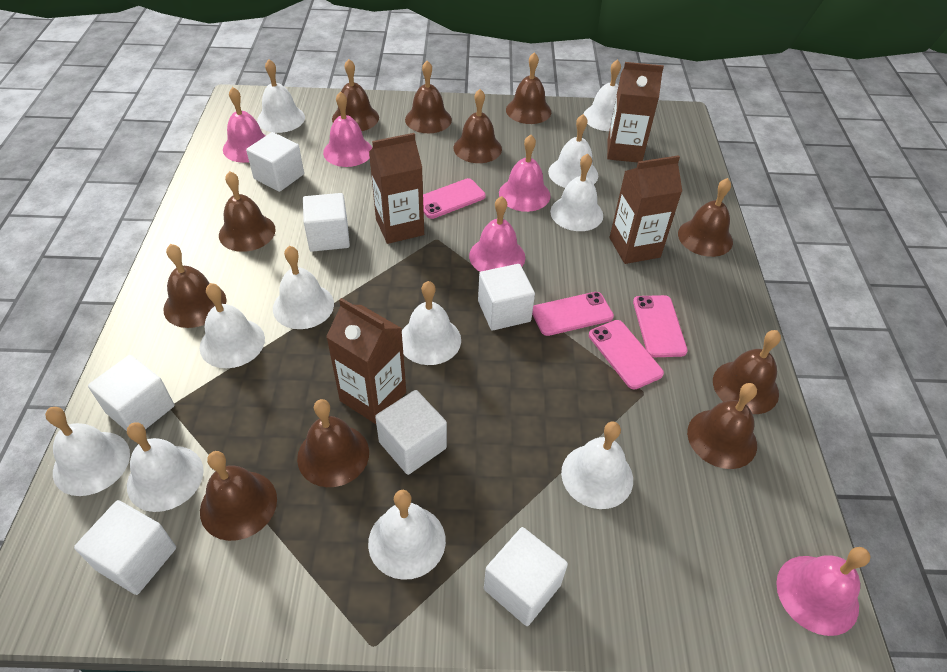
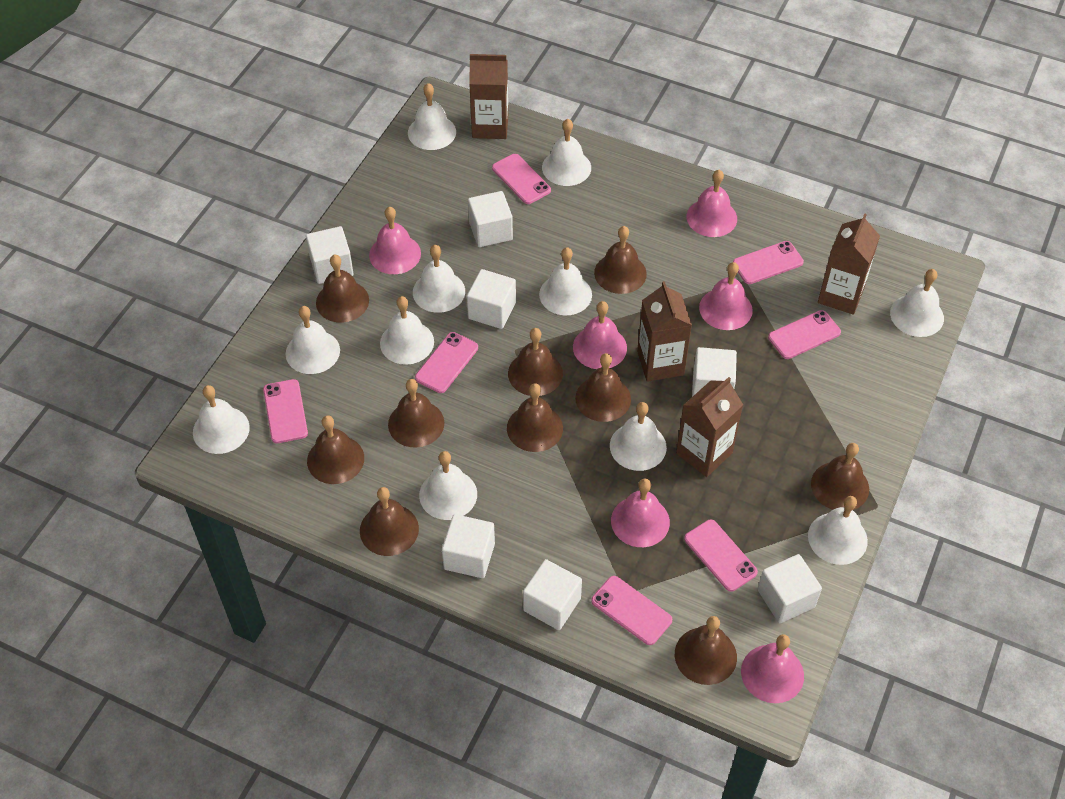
brown bell: [163,244,227,328] [200,451,277,541] [219,171,276,252] [297,399,369,487] [332,59,379,131] [405,61,452,133] [454,89,502,163] [506,52,551,124] [678,178,733,257] [687,383,757,469] [713,330,781,414] = 11 -> [307,415,364,484] [316,255,369,323] [360,487,419,556] [388,379,445,447] [507,383,563,452] [508,328,563,396] [575,353,631,422] [594,226,647,294] [675,616,737,685] [811,443,869,510] = 10
pink bell: [223,87,266,163] [323,91,372,167] [469,196,525,272] [499,135,550,212] [776,547,871,636] = 5 -> [369,207,421,274] [573,301,627,369] [611,478,670,547] [687,170,737,237] [699,262,753,330] [741,634,804,703] = 6
pink phone: [423,178,486,219] [532,292,614,336] [589,320,664,389] [633,295,688,357] = 4 -> [263,379,308,443] [415,332,478,393] [492,154,551,204] [591,576,672,645] [684,520,758,592] [733,241,804,284] [768,310,841,359] = 7

